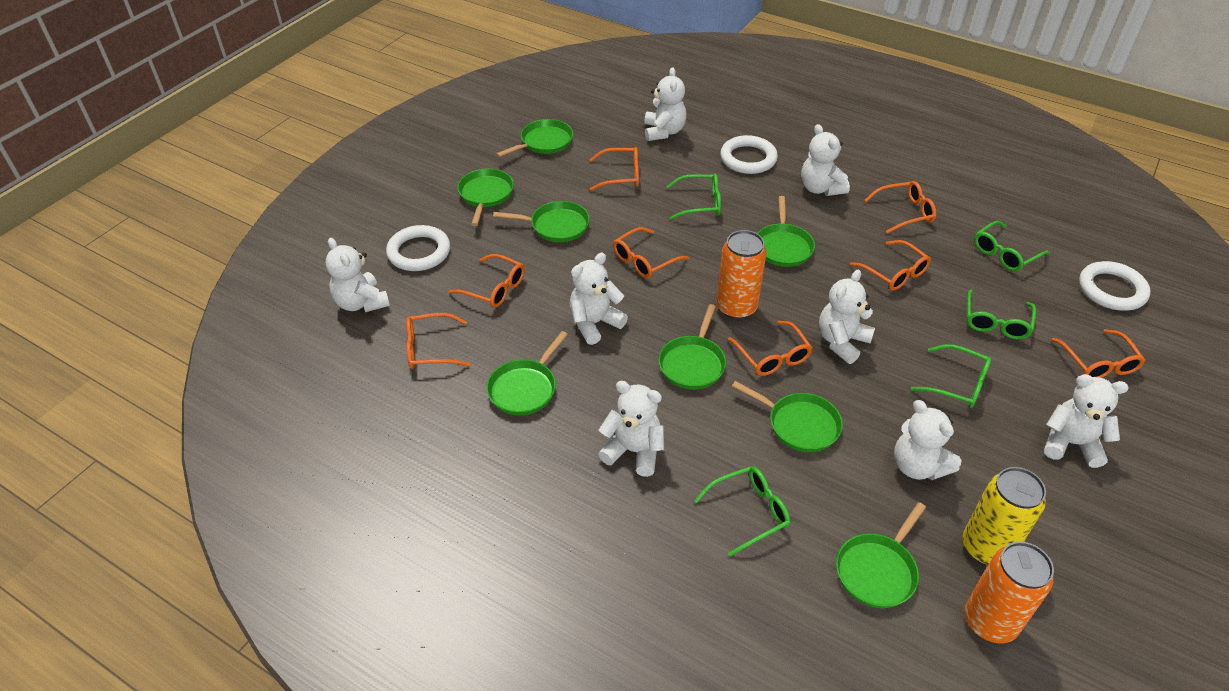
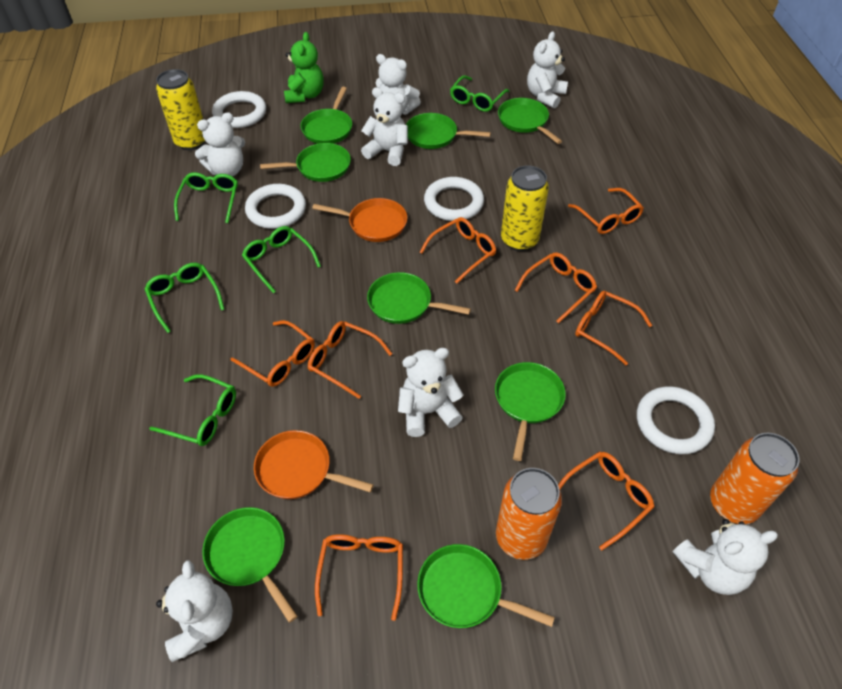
green teddy bear: none = 0 -> [284,32,324,103] = 1
orange pan: none = 0 -> [254,430,374,499] [312,198,407,242] = 2
white ring: [386,225,450,271] [720,135,778,174] [1079,261,1151,311] = 3 -> [212,91,266,128] [245,184,306,229] [424,177,484,221] [637,386,715,454] = 4
white teddy bear: [326,238,390,312] [570,253,628,345] [598,381,664,477] [644,67,687,141] [801,124,850,196] [819,270,875,364] [894,400,961,480] [1044,374,1129,468] = 8 -> [156,560,233,662] [195,113,245,176] [361,87,408,166] [376,54,421,115] [398,348,464,437] [527,31,568,109] [673,519,778,595] = 7
yellow can: [963,467,1046,565] = 1 -> [156,69,205,150] [501,165,549,251] = 2

